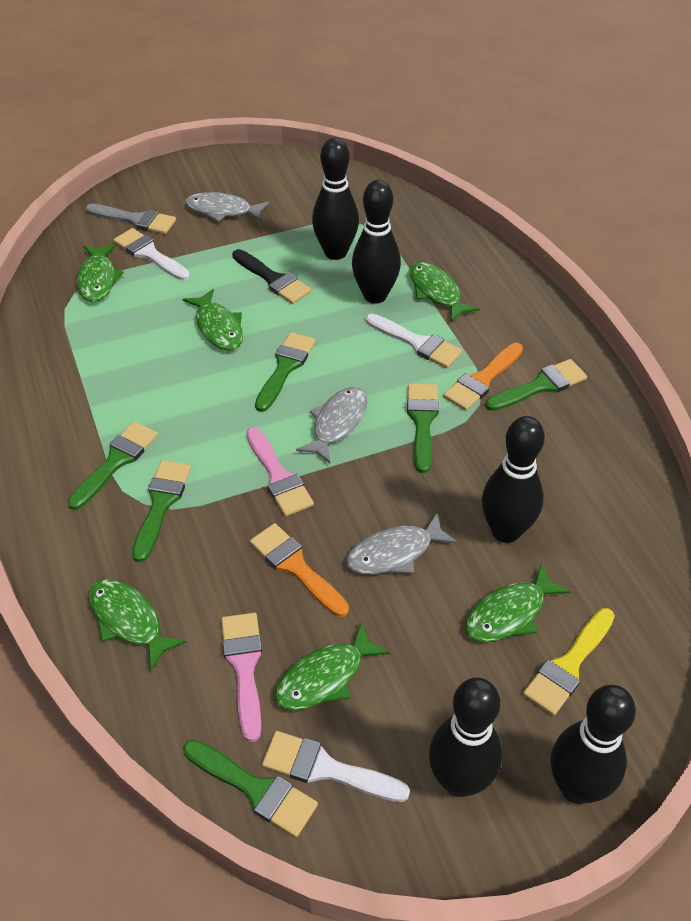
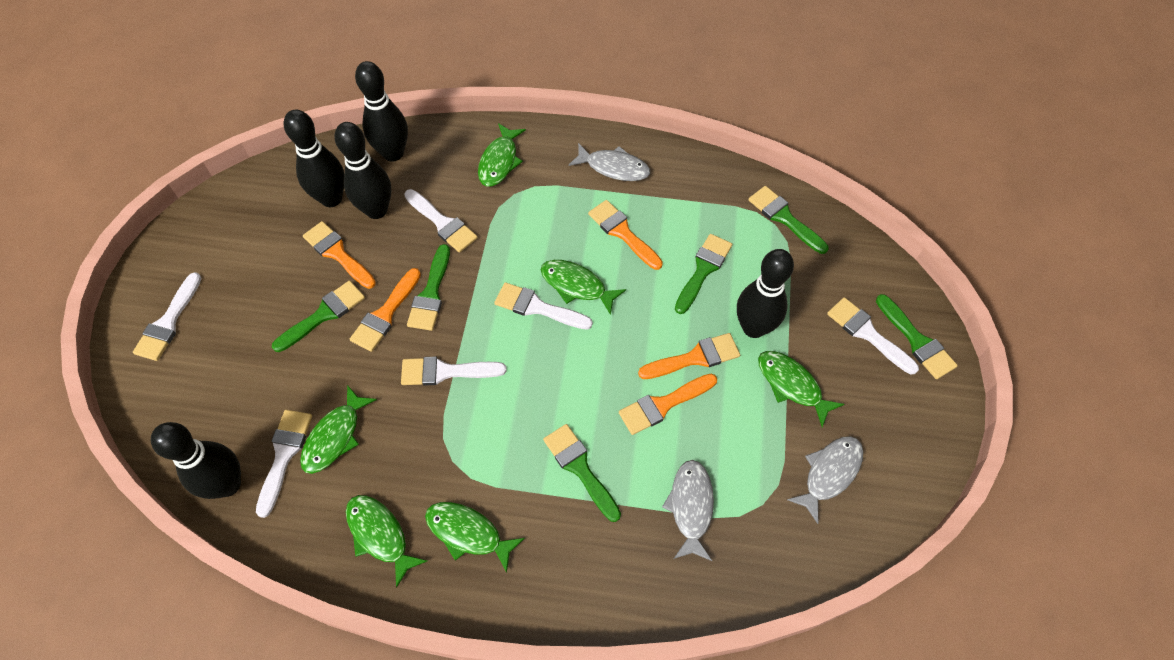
black brush: [232,249,311,304] = 1 -> none = 0
grey brush: [85,204,176,234] = 1 -> none = 0
orange brush: [250,523,349,617] [443,343,523,411] = 2 -> [303,221,376,289] [350,268,421,352] [588,200,663,270] [619,374,717,435] [638,333,740,379] = 5
pink brush: [221,613,262,742] [246,427,314,516] = 2 -> none = 0
white brush: [114,228,190,281] [262,731,410,802] [366,314,462,368] = 3 -> [133,272,201,361] [256,410,312,518] [401,357,507,386] [404,189,478,253] [494,282,593,330] [827,297,919,374] = 6
yellow brush: [523,608,615,716] = 1 -> none = 0

